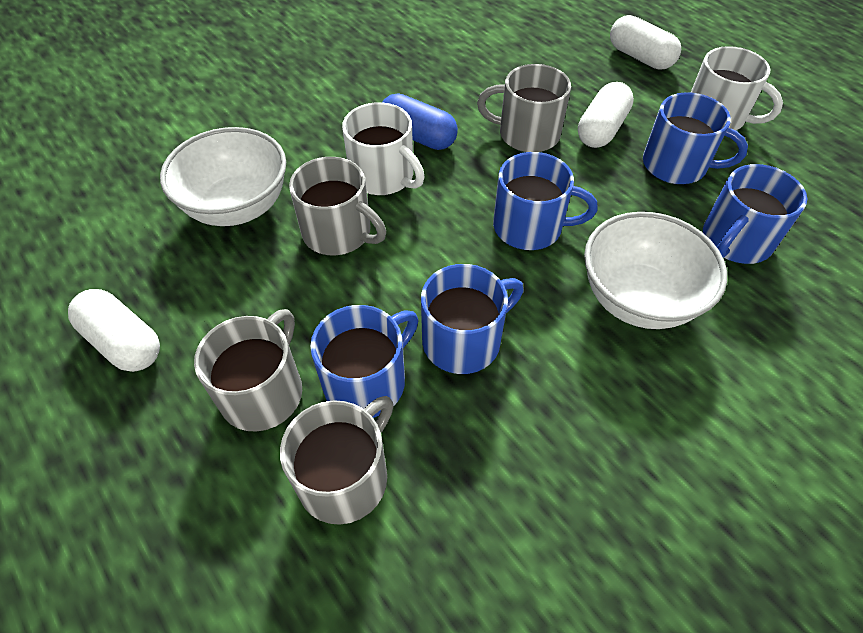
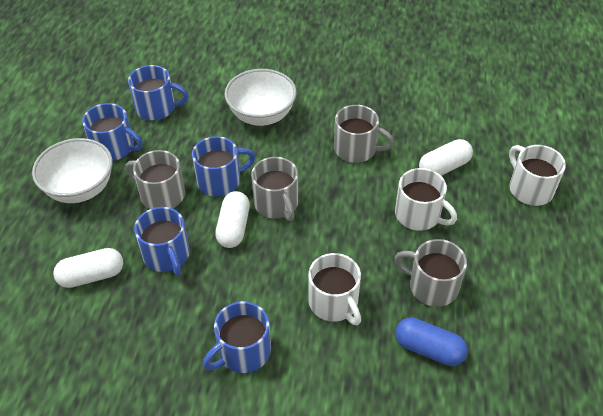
white mug: [342,102,425,195] [691,46,783,130] = 2 -> [308,253,361,325] [395,168,457,231] [509,145,566,206] = 3

